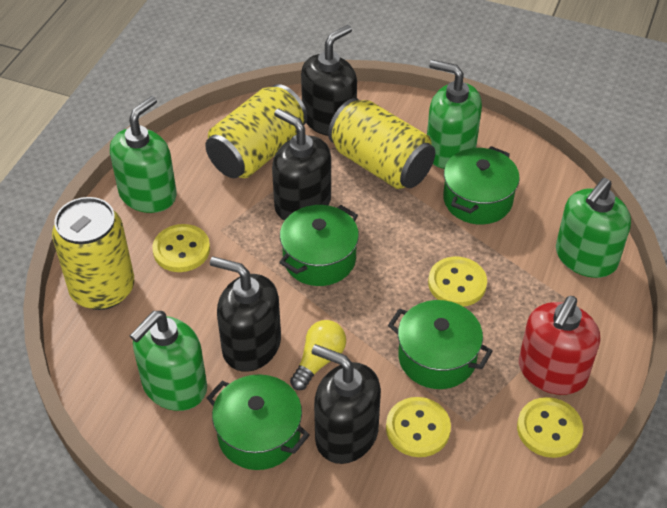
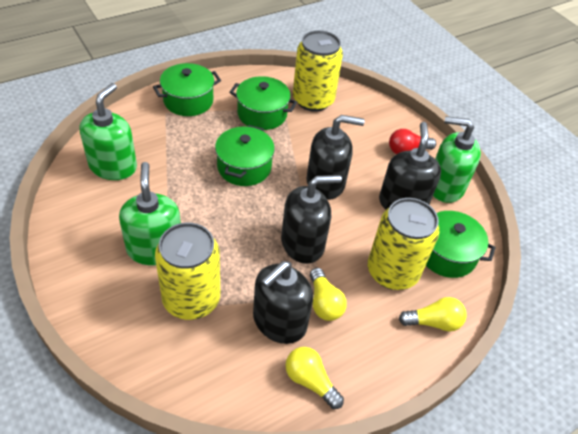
green soap dispenser: [110,96,177,213] [130,311,207,411] [427,60,482,169] [556,178,631,278] = 4 -> [80,83,137,180] [119,162,181,265] [433,116,481,203] = 3
red light bulb: none = 0 -> [389,129,436,154] = 1
red soap dispenser: [519,296,600,395] = 1 -> none = 0
yellow button: [152,224,210,272] [386,397,451,457] [428,257,487,307] [517,397,583,458] = 4 -> none = 0
yellow light bulb: [290,320,346,390] = 1 -> [285,347,344,409] [310,268,347,321] [399,297,467,332] = 3

